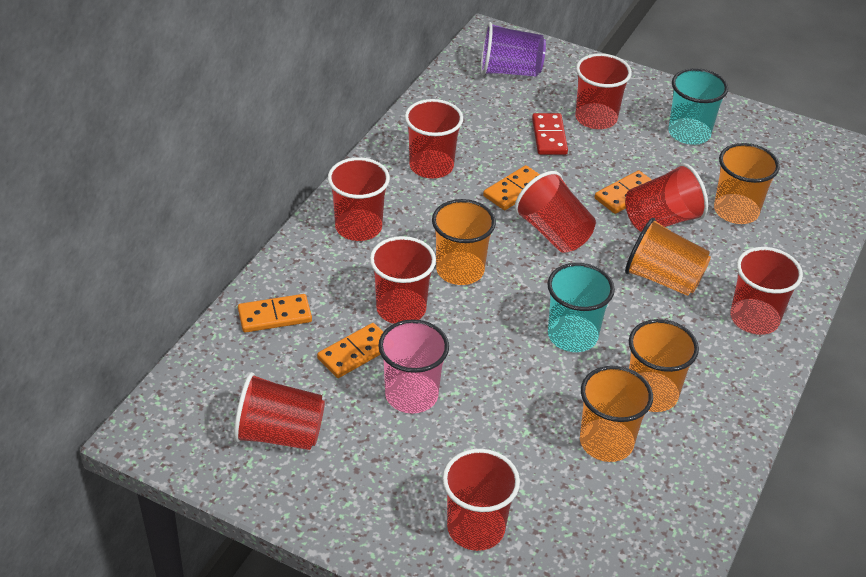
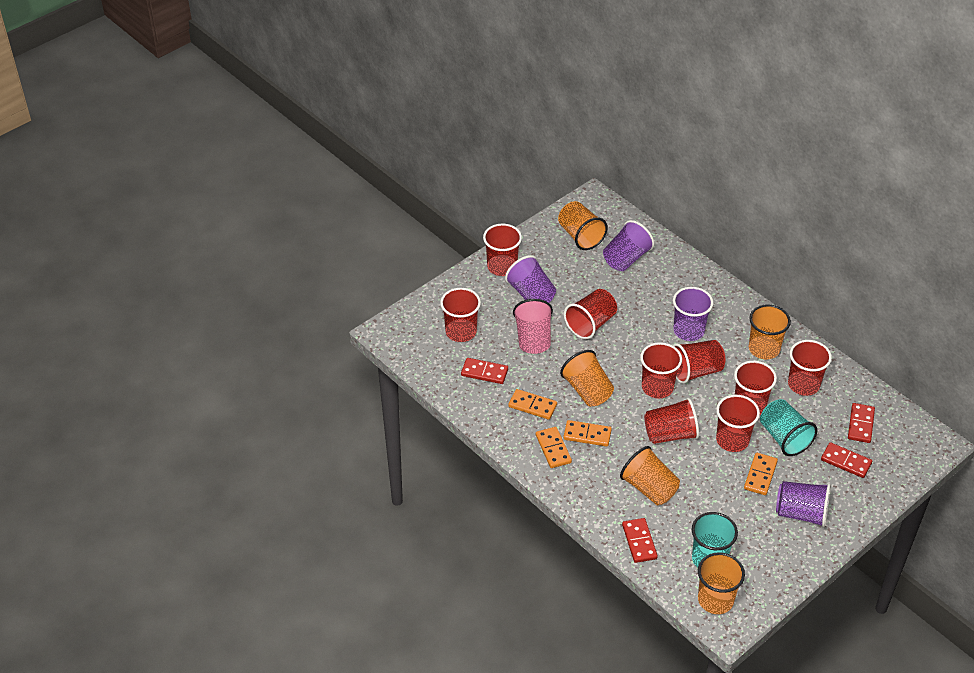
purple cup: [481,22,546,77] = 1 -> [505,255,556,303] [603,220,654,271] [673,287,713,341] [776,481,831,528] = 4
red domino: [532,113,568,155] = 1 -> [461,358,508,384] [622,518,658,563] [821,442,872,478] [848,403,875,443] = 4

